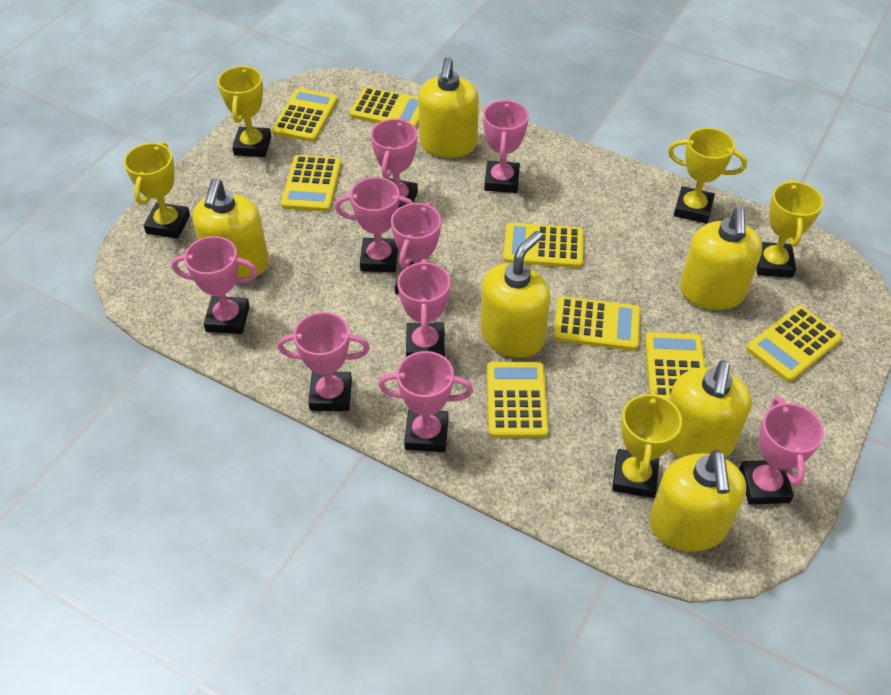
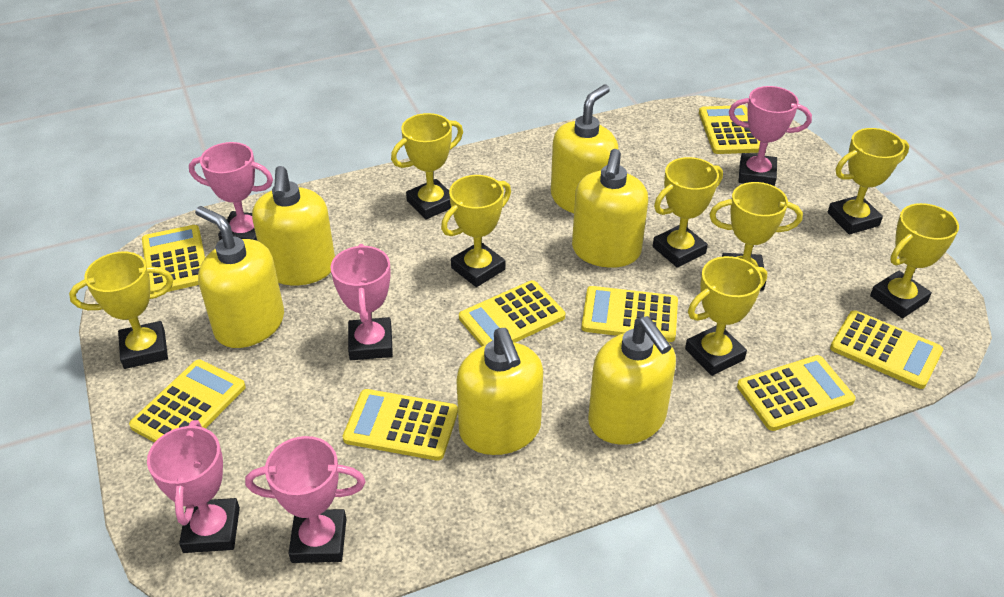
pink trophy: [172,236,258,334] [277,312,370,411] [335,177,414,272] [371,118,418,208] [378,351,473,452] [391,202,441,294] [397,259,451,357] [483,99,529,193] [739,397,824,505] = 9 -> [147,420,240,553] [189,142,273,241] [245,436,365,563] [330,244,393,360] [729,86,812,186] = 5
yellow trophy: [124,142,190,239] [218,66,271,157] [612,389,682,498] [668,128,747,224] [756,180,823,278] = 5 -> [69,252,173,369] [391,113,463,219] [441,175,511,287] [653,157,723,268] [685,256,767,376] [709,182,803,291] [828,128,909,234] [870,203,959,318] = 8

